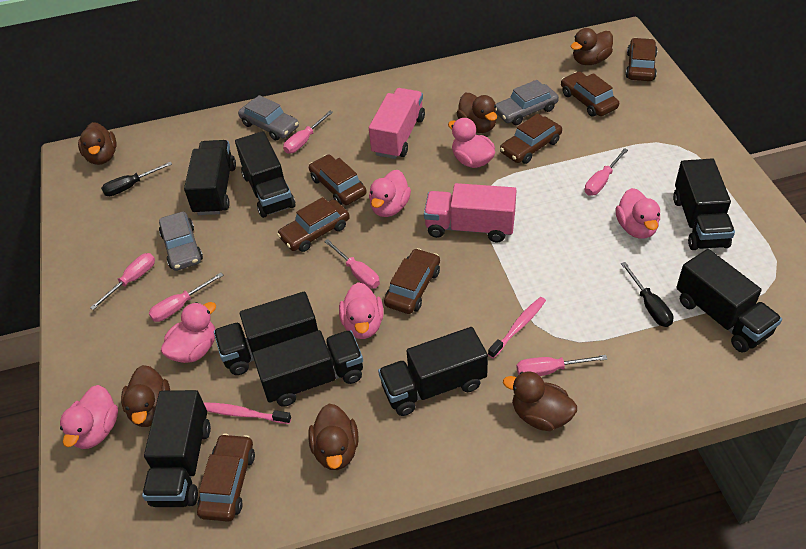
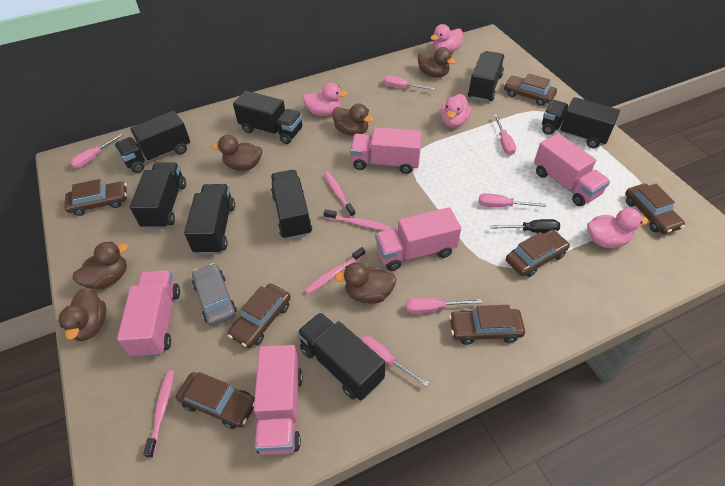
black screwdriver: [101,162,172,196] [621,262,674,327] = 2 -> [490,219,560,233] = 1
grey car: [159,211,203,271] [238,95,299,140] [496,80,559,125] = 3 -> [192,263,237,326] = 1
pink duck: [60,385,118,449] [161,302,216,363] [339,282,384,339] [369,170,411,217] [448,118,495,168] [615,188,660,239] = 6 -> [303,82,347,116] [430,24,463,52] [440,94,471,128] [587,208,648,248] = 4
pink toothbrush: [203,402,291,424] [488,297,546,359] = 2 -> [143,370,174,458] [305,247,366,294] [324,172,355,217] [324,209,391,231] = 4
pink truck: [369,88,425,159] [424,183,516,242] = 2 -> [117,270,180,358] [254,345,303,455] [350,127,422,174] [375,207,461,271] [534,133,610,206] = 5

